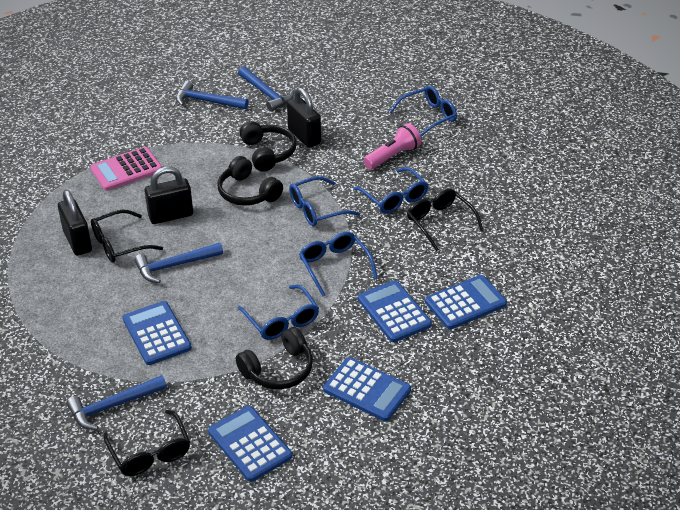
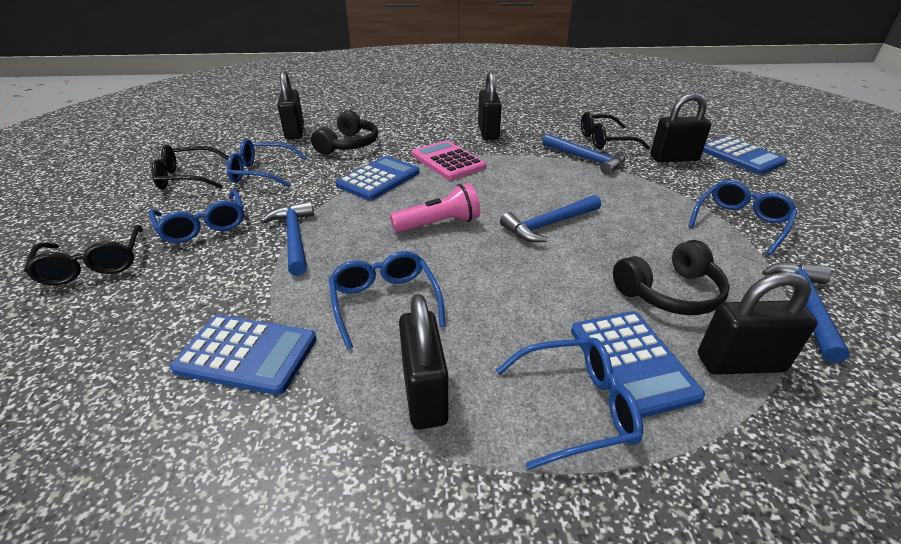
black headphones: [217,156,283,206] [236,327,313,389] [239,121,297,172] = 3 -> [311,110,378,155] [613,240,730,315] = 2
black padlock: [58,190,92,256] [144,166,193,224] [287,87,321,148] = 3 -> [278,71,304,140] [399,294,448,429] [478,71,502,140] [650,93,711,162] [698,272,818,375] = 5
blue calculator: [123,301,192,365] [208,406,292,482] [323,357,411,421] [358,280,432,342] [425,275,507,329] = 5 -> [170,315,317,395] [336,156,419,201] [571,311,705,418] [703,136,787,175] = 4

